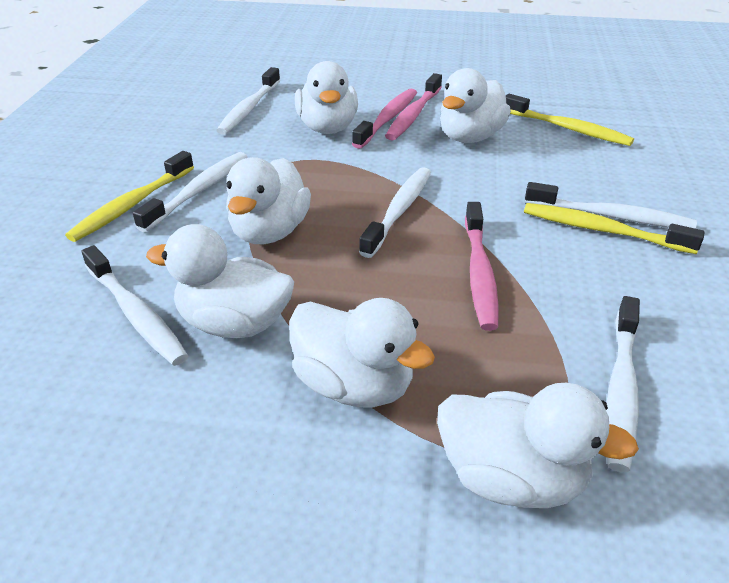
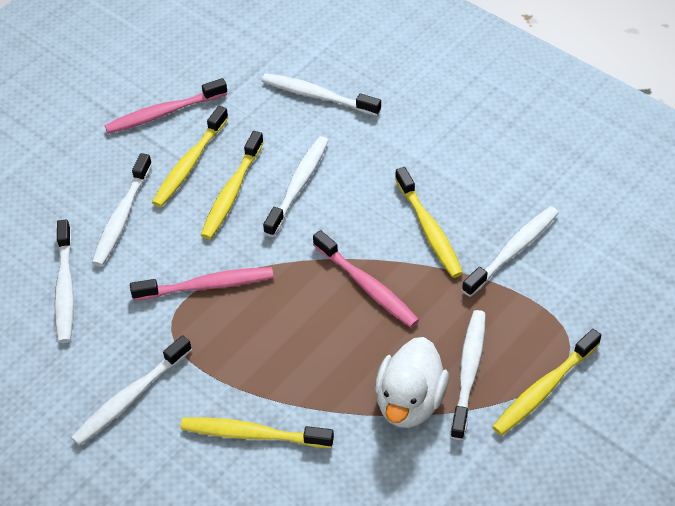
white duck: [146,224,294,338] [226,157,311,244] [289,298,435,407] [295,61,358,134] [437,383,639,508] [440,68,511,143] = 6 -> [375,337,449,428] = 1
white toothbrush: [81,245,188,366] [133,152,247,232] [216,67,280,135] [359,167,431,258] [525,182,697,229] [606,296,640,472] = 6 -> [54,220,74,343] [71,335,192,446] [92,153,152,266] [262,73,381,116] [263,136,329,237] [450,310,486,440] [462,206,559,297] = 7
yellow toothbrush: [65,151,194,242] [506,94,634,146] [524,203,705,254] = 3 -> [152,106,228,207] [180,418,334,448] [201,131,264,239] [395,167,463,278] [492,329,601,435] = 5

